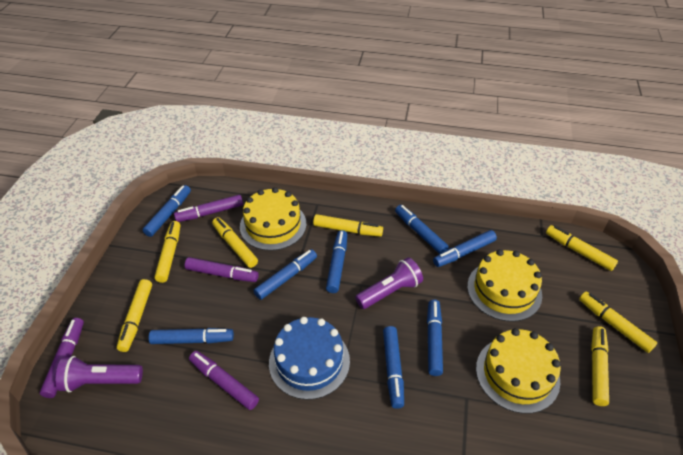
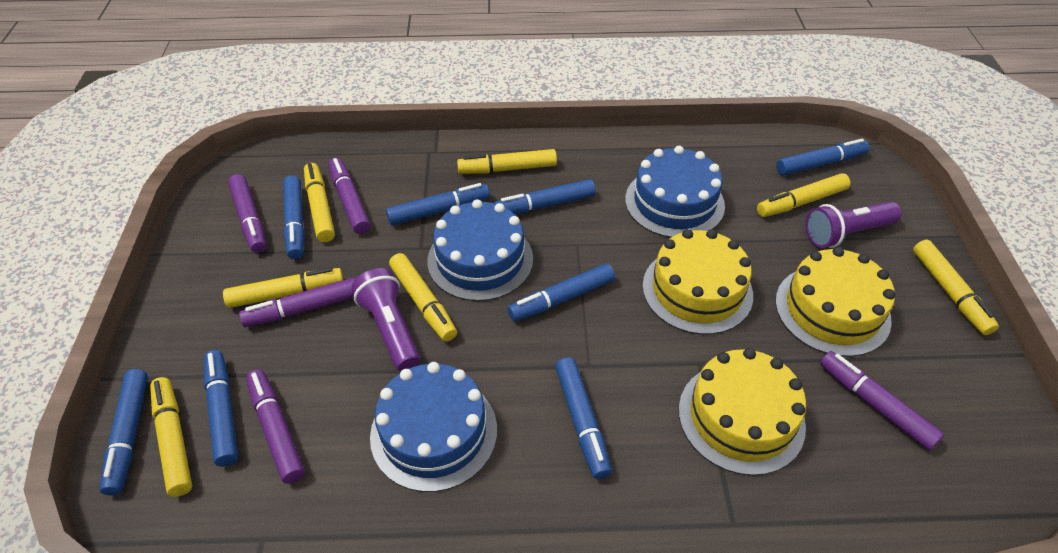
blue cake: [269,317,350,400] = 1 -> [370,362,497,492] [427,199,533,301] [625,146,725,238] = 3
purple marker: [39,318,84,398] [174,195,243,222] [185,257,258,282] [189,351,259,410] = 4 -> [228,174,267,253] [239,277,356,327] [246,369,305,484] [329,158,371,234] [820,351,944,450] = 5

